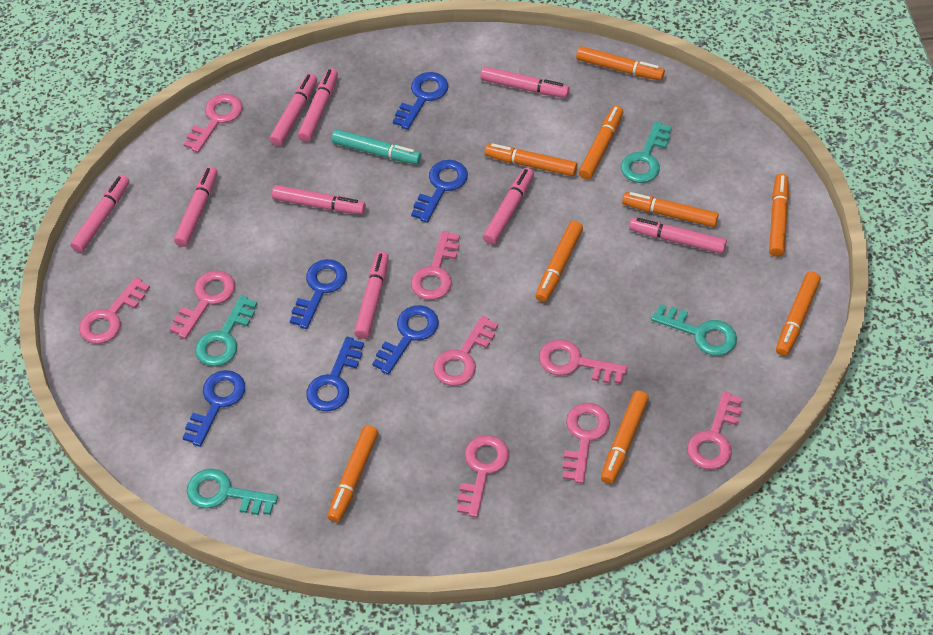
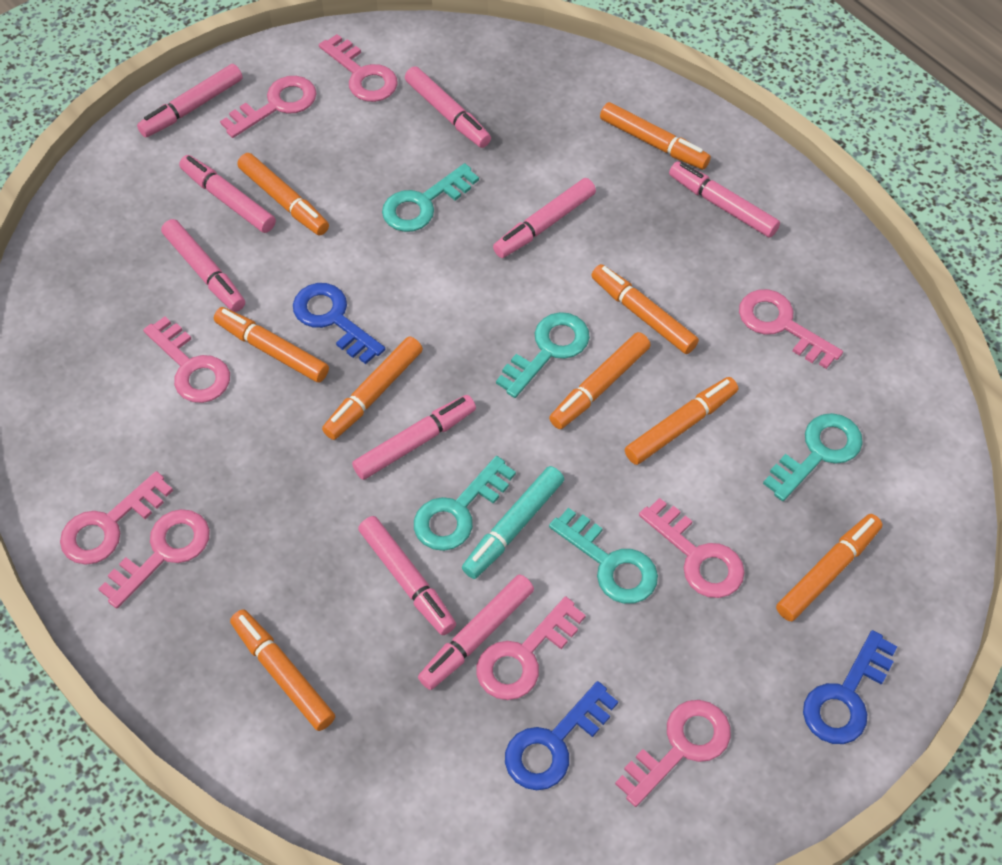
blue key: [183,370,245,447] [290,259,347,329] [306,337,364,411] [372,305,439,375] [393,72,448,130] [411,160,468,223] = 6 -> [293,283,385,364] [505,681,618,790] [803,630,898,744] = 3
turquoise key: [187,468,278,515] [195,295,257,367] [621,121,672,183] [651,304,737,356] = 4 -> [382,163,479,232] [414,456,516,551] [496,312,590,398] [549,508,658,604] [763,413,863,501] = 5

